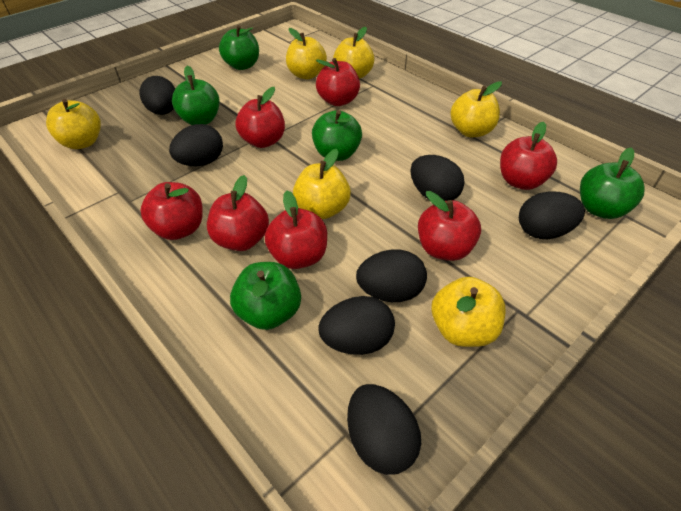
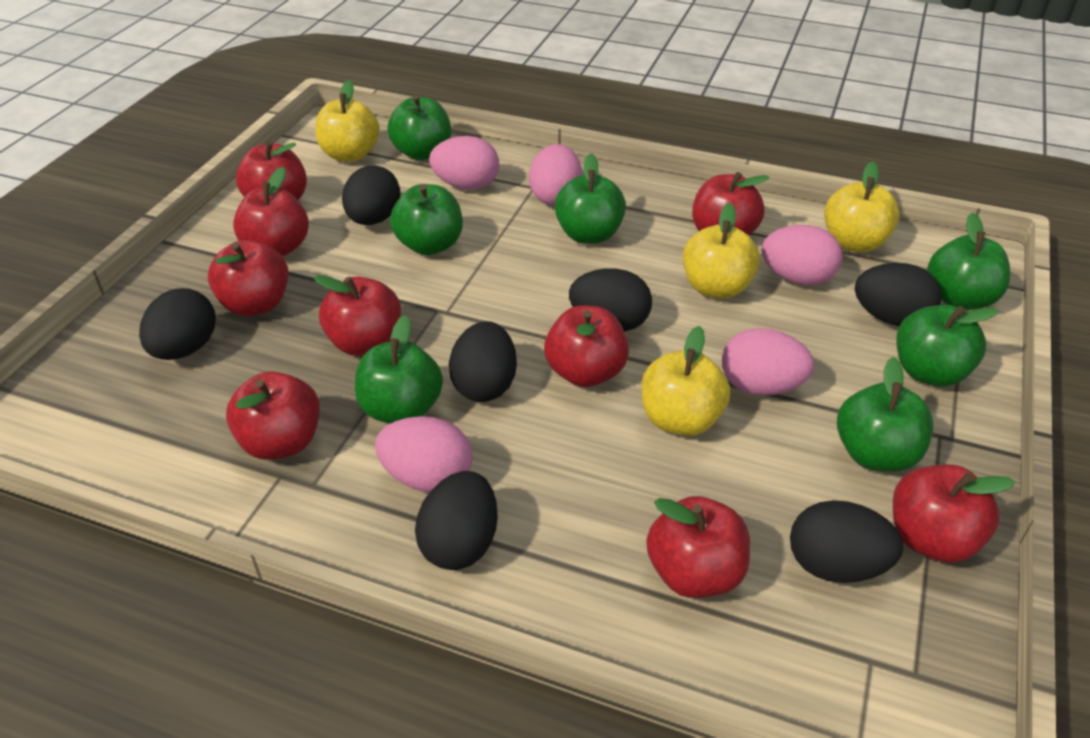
green apple: [172,66,220,125] [219,25,259,70] [230,262,301,330] [312,110,362,161] [580,148,645,219] = 5 -> [355,315,443,424] [387,95,451,160] [390,184,463,255] [554,153,626,244] [837,357,934,472] [896,305,999,387] [927,212,1010,310] = 7
pink egg: none = 0 -> [375,416,473,492] [429,136,499,190] [529,144,582,206] [722,328,814,396] [761,225,843,285] = 5
red apple: [140,182,203,240] [207,175,269,251] [235,87,285,148] [265,191,327,269] [316,58,360,106] [418,191,481,261] [500,122,557,190] = 7 -> [208,240,289,316] [226,371,320,460] [233,167,309,257] [236,141,307,200] [314,275,401,356] [544,305,629,387] [646,496,750,598] [692,172,769,235] [893,464,1015,563] = 9
yellow apple: [46,99,101,149] [286,28,327,79] [293,149,351,219] [333,27,374,79] [432,277,506,347] [450,81,502,137] = 6 -> [315,80,380,162] [641,326,730,436] [683,203,760,299] [824,162,900,252] = 4

